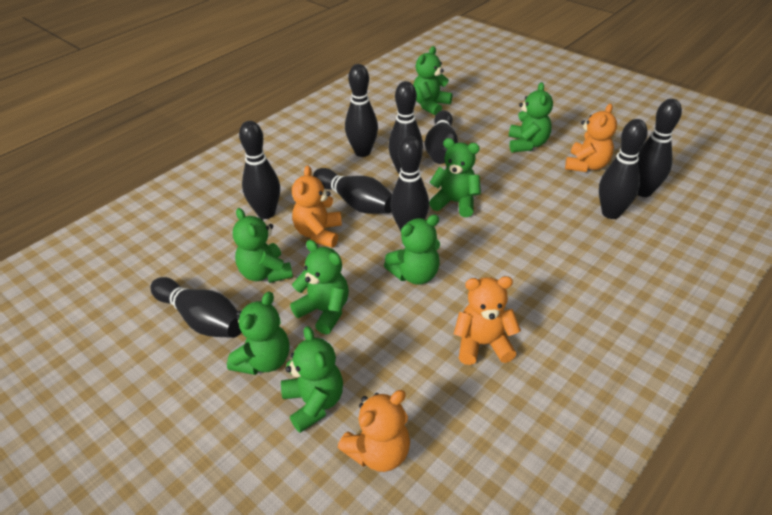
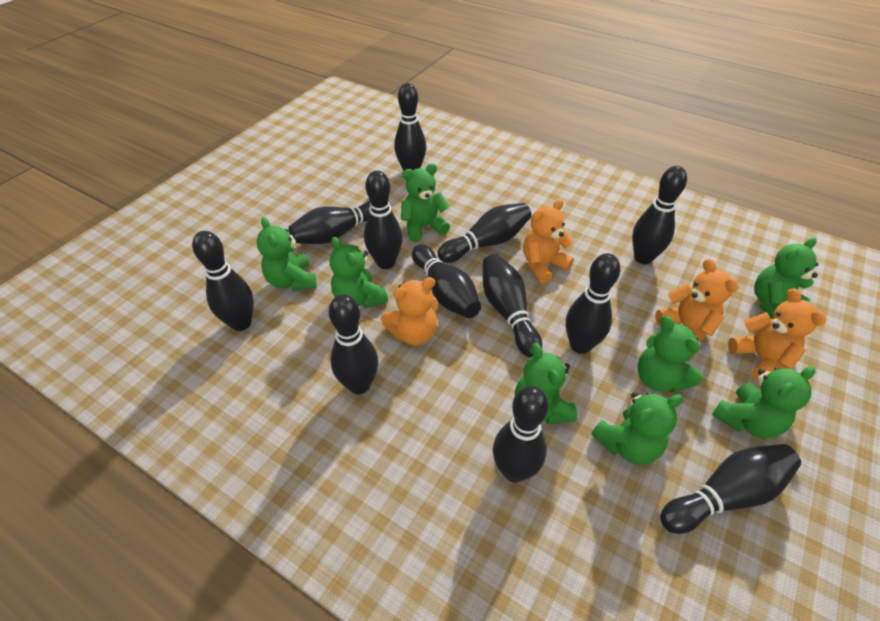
black bowling pin: [150,277,242,338] [239,121,280,219] [313,168,392,214] [345,64,378,157] [388,81,423,174] [390,136,429,231] [425,110,458,164] [599,119,648,219] [637,99,682,197] = 9 -> [192,231,254,331] [288,201,370,244] [329,294,378,394] [364,171,403,269] [394,83,426,171] [412,244,481,318] [437,203,531,263] [483,254,542,358] [493,386,549,483] [566,253,620,354] [632,166,687,264] [660,444,801,534] = 12

